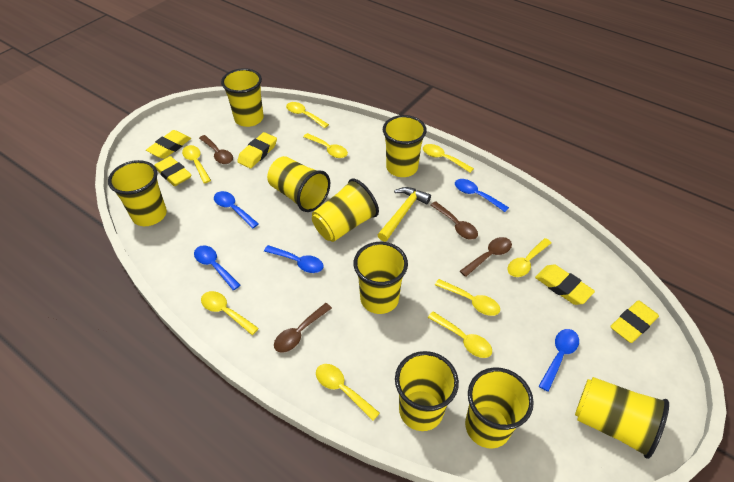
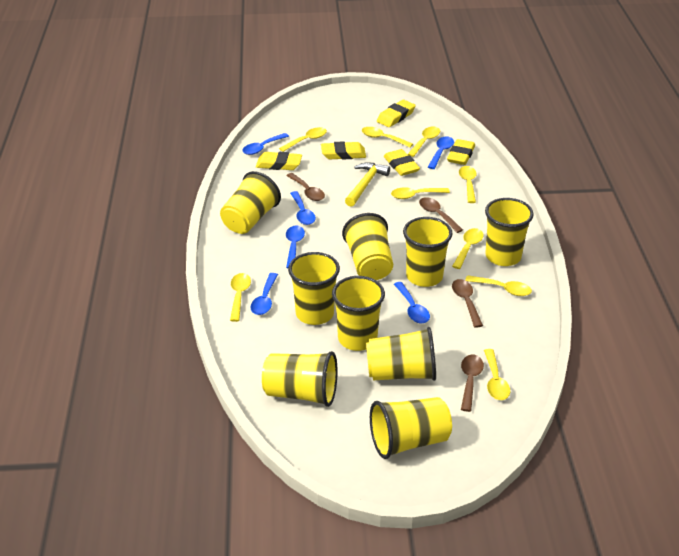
blue spoon: [194,245,240,290] [214,191,259,228] [264,245,324,273] [455,179,509,212] [539,329,579,392] = 5 -> [242,133,289,155] [251,273,278,315] [286,225,305,268] [290,191,316,225] [394,282,430,323] [428,136,454,169] = 6

